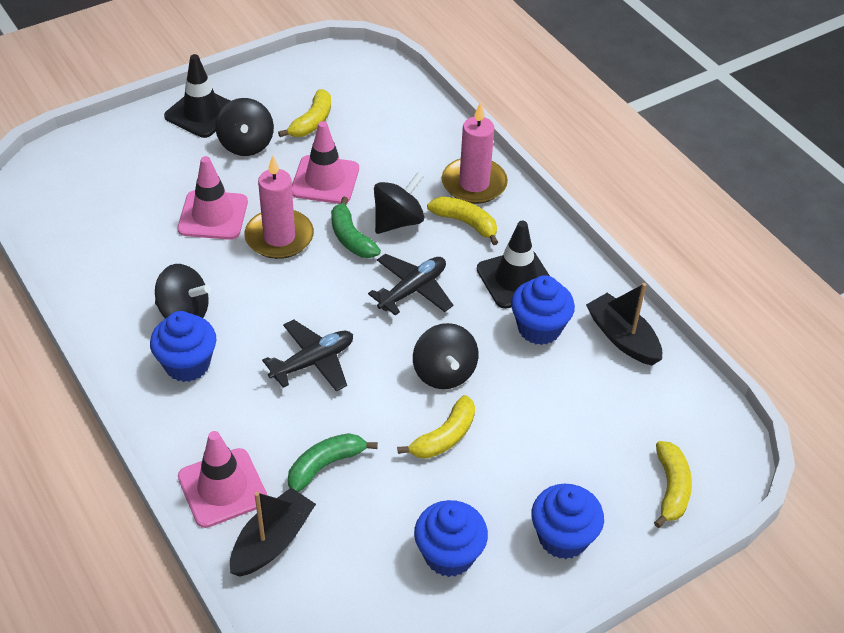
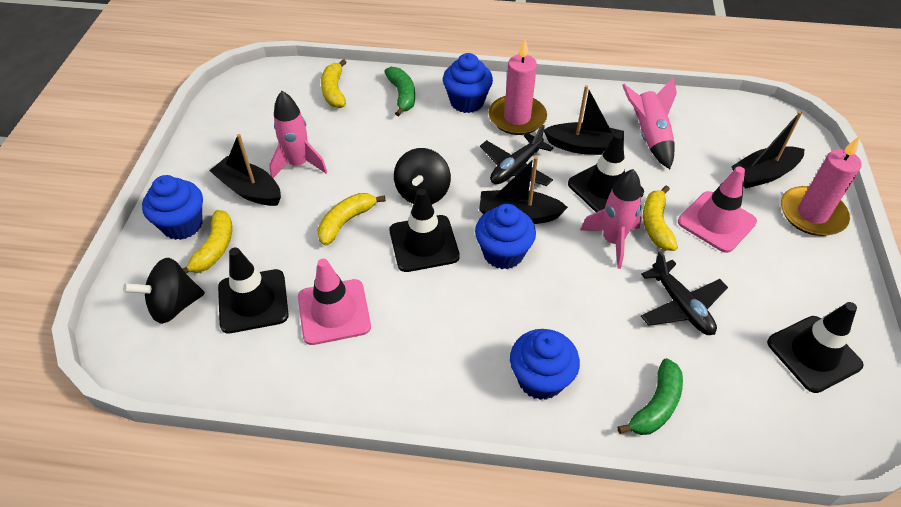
black boat: [230,488,316,577] [586,283,662,365] = 2 -> [209,134,281,206] [479,156,568,224] [544,85,624,155] [731,111,804,188] = 4
black spinning top: [155,264,211,318] [216,98,274,156] [374,172,424,234] [413,323,478,389] = 4 -> [123,258,205,324] [394,148,451,204] = 2
black traffic cone: [164,54,230,138] [477,221,550,309] = 2 -> [218,247,289,333] [389,188,460,272] [568,132,644,212] [767,302,863,393] = 4
pink rocket: none = 0 -> [269,91,327,178] [580,169,642,269] [622,77,677,169] = 3
pink traffic cone: [177,156,248,240] [178,431,267,528] [292,121,359,204] = 3 -> [298,259,371,345] [678,166,757,253] = 2

